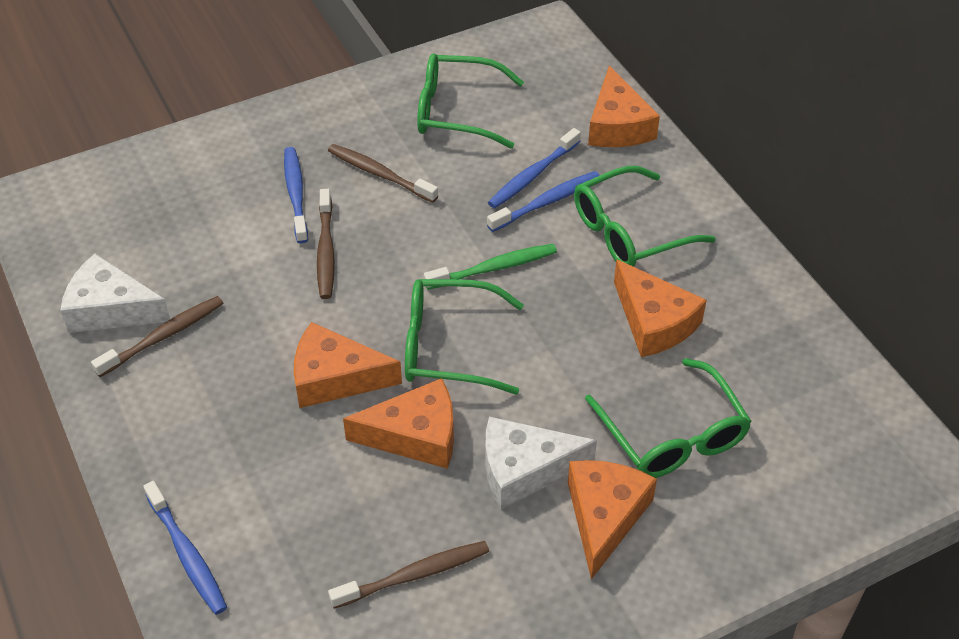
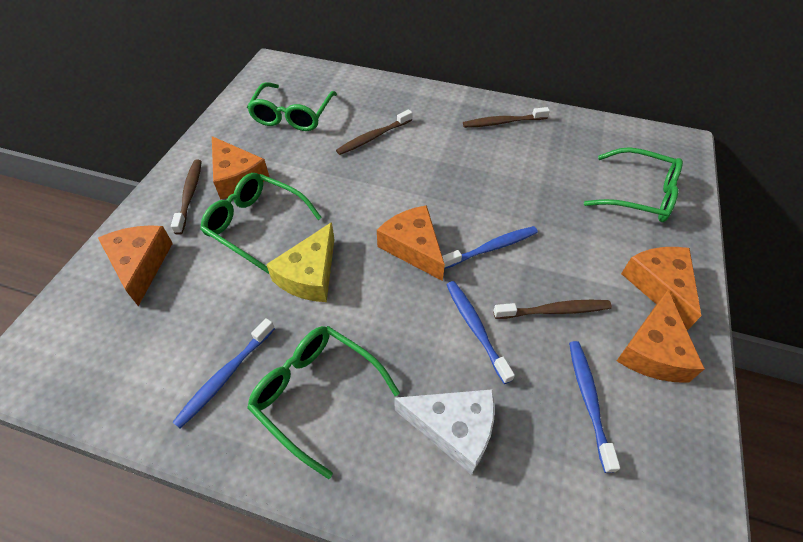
green toothbrush: [424,244,557,290] = 1 -> none = 0
white cheese: [60,254,170,333] [485,417,597,509] = 2 -> [395,389,495,475] = 1
yellow cheese: none = 0 -> [266,222,335,302] = 1

